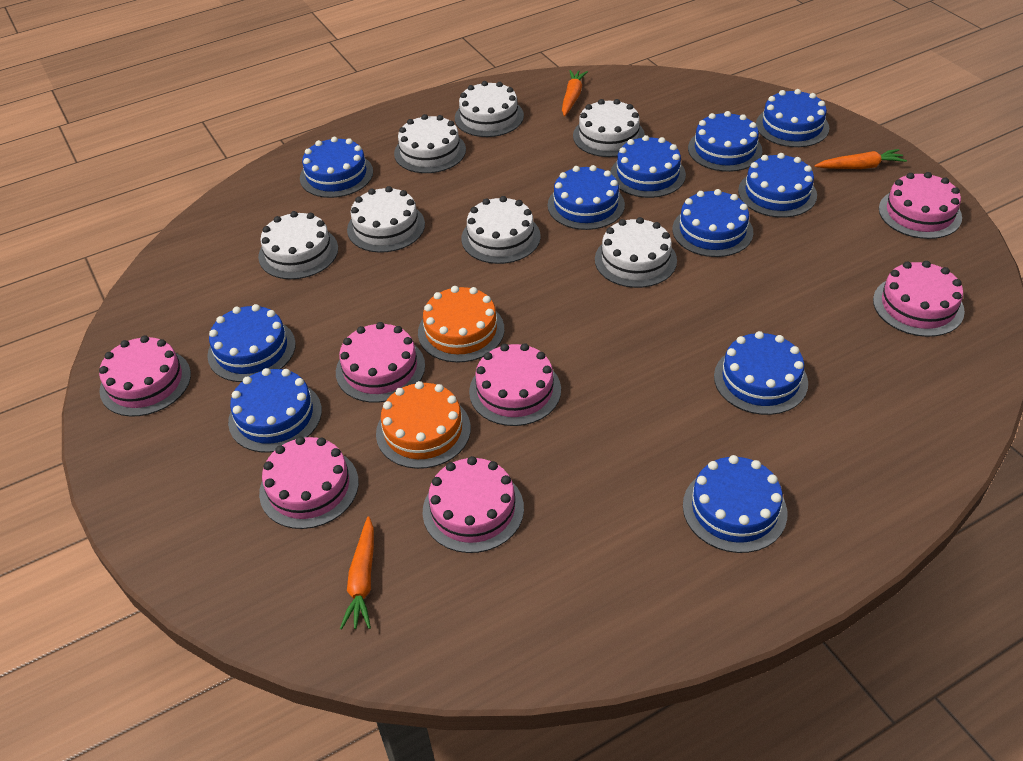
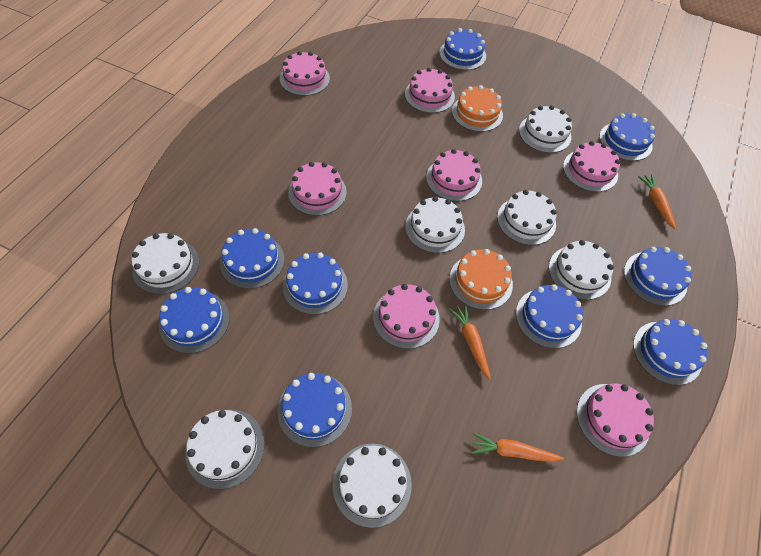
blue cake: [207,304,296,382] [228,368,322,453] [300,137,373,198] [547,165,625,230] [610,135,686,198] [672,189,753,257] [683,455,787,553] [688,111,762,172] [714,331,808,415] [738,153,817,218] [756,89,829,147] = 11 -> [159,287,230,353] [220,228,284,289] [278,373,352,447] [283,252,348,315] [439,28,486,70] [516,284,583,348] [599,113,655,161] [624,247,692,306] [633,319,707,385] = 9

